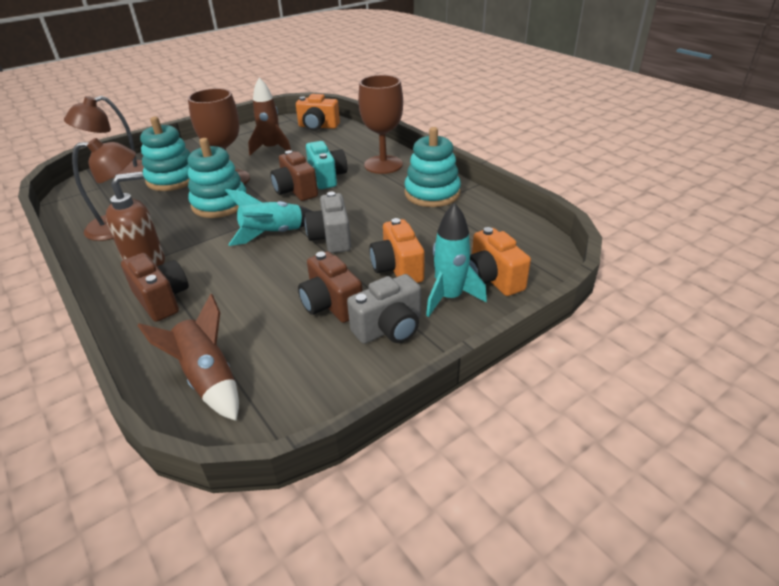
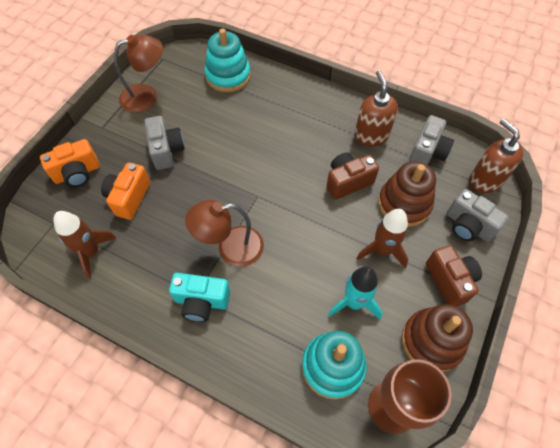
brown camera: [121,253,189,322] [270,150,318,201] [298,251,362,323] = 3 -> [327,152,379,200] [426,245,482,306] = 2
brown goblet: [188,88,250,184] [358,75,403,174] = 2 -> [368,359,452,434] = 1
brown soap dispenser: [105,172,165,266] = 1 -> [355,70,398,146] [469,119,523,193] = 2
brown stacking toy: none = 0 -> [378,161,436,227] [402,304,473,372] = 2
grey camera: [305,192,351,253] [347,274,421,344] = 2 -> [144,116,185,170] [409,115,454,165] [447,189,509,242] = 3
orange camera: [296,94,340,131] [369,218,425,283] [469,227,531,296] = 3 -> [40,139,100,187] [101,162,150,220] = 2
turquoise rocket: [225,189,312,246] [426,203,487,317] = 2 -> [328,266,382,319] = 1
turquoise stacking toy: [140,117,191,191] [188,138,246,218] [404,127,461,207] = 3 -> [204,28,251,92] [302,331,367,400] = 2

